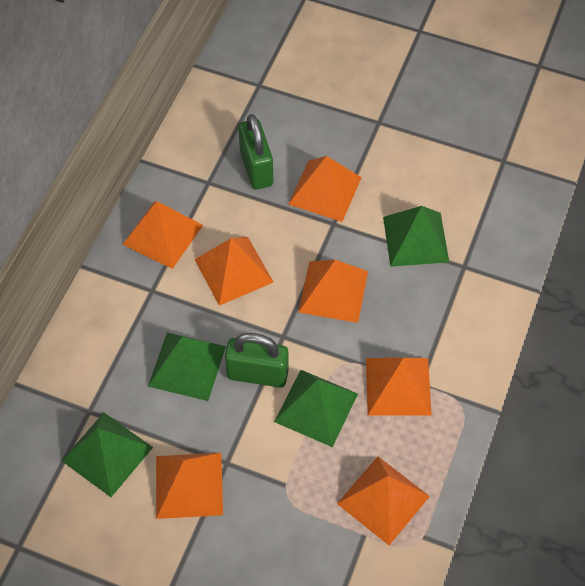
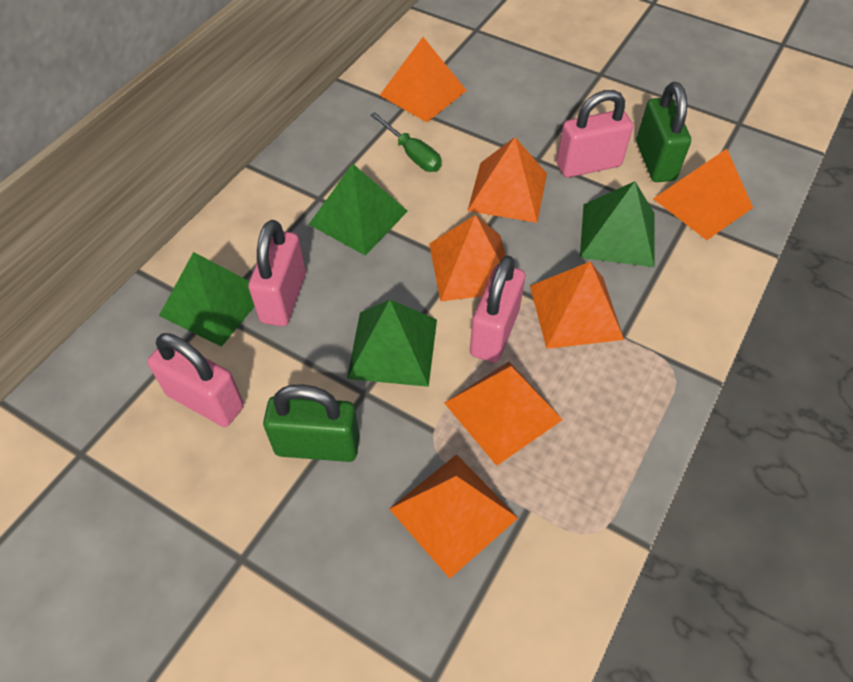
green screwdriver: none = 0 -> [370,112,441,172] = 1
pink padlock: none = 0 -> [147,333,244,427] [248,220,306,326] [470,255,525,363] [556,90,633,178] = 4

